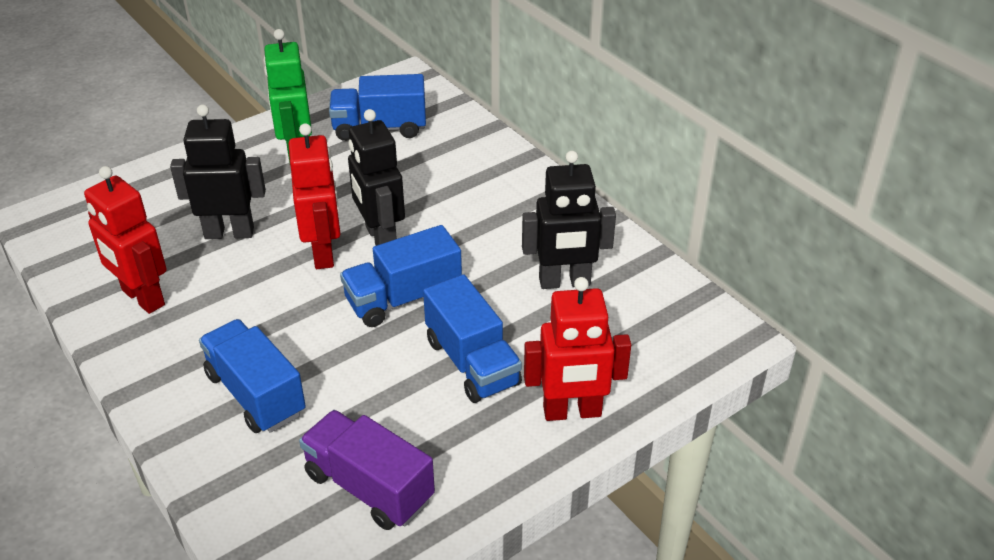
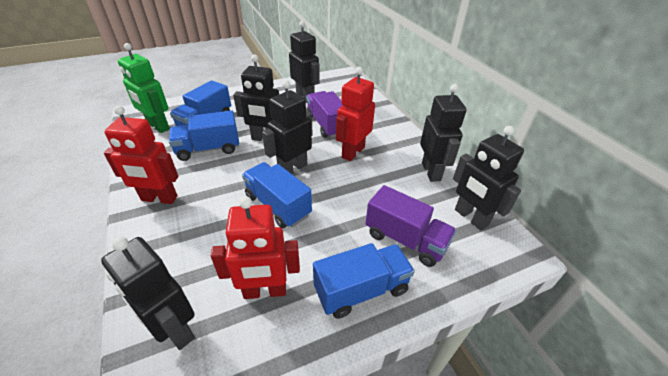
black robot: [170,105,266,239] [348,109,405,246] [522,151,616,289] = 3 -> [101,237,195,350] [233,54,279,141] [262,80,313,174] [289,21,320,102] [420,84,467,182] [453,126,524,230] = 6
purple truck: [299,410,435,530] = 1 -> [306,91,343,138] [365,185,456,267] = 2

